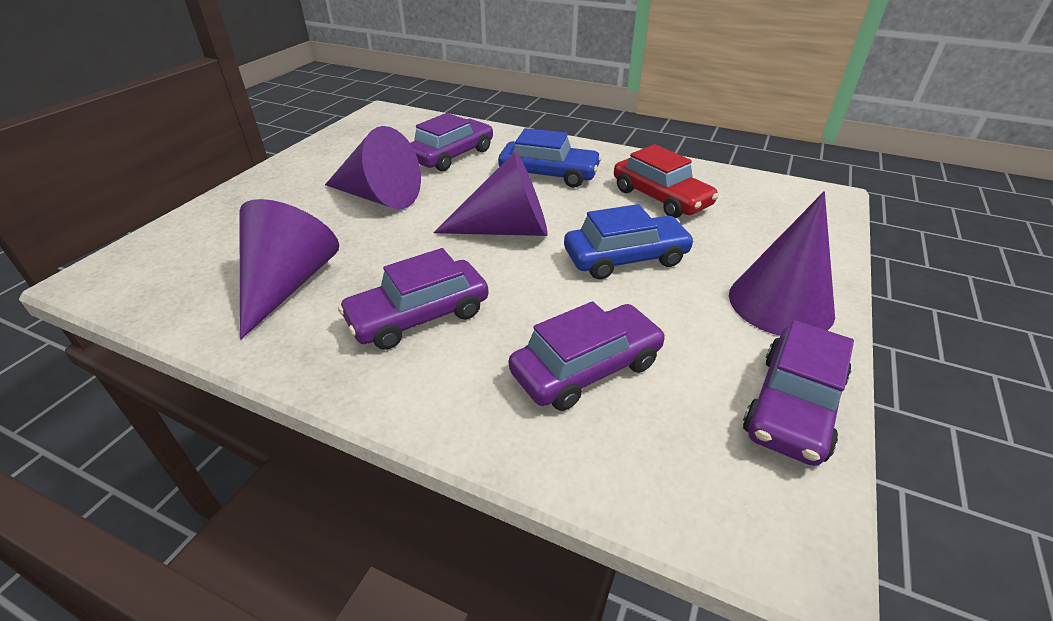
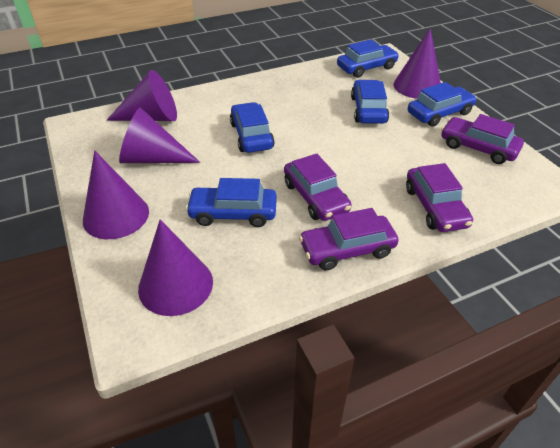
blue car: [498,128,602,187] [564,204,695,279] = 2 -> [185,178,277,227] [230,102,275,153] [337,39,399,78] [351,80,389,124] [408,82,477,127] = 5
purple cone: [239,199,339,340] [325,126,421,209] [433,152,548,236] [729,191,835,336] = 4 -> [83,150,149,239] [107,70,177,121] [119,108,200,163] [138,220,213,316] [393,28,441,99] = 5
red car: [614,144,719,218] = 1 -> none = 0

